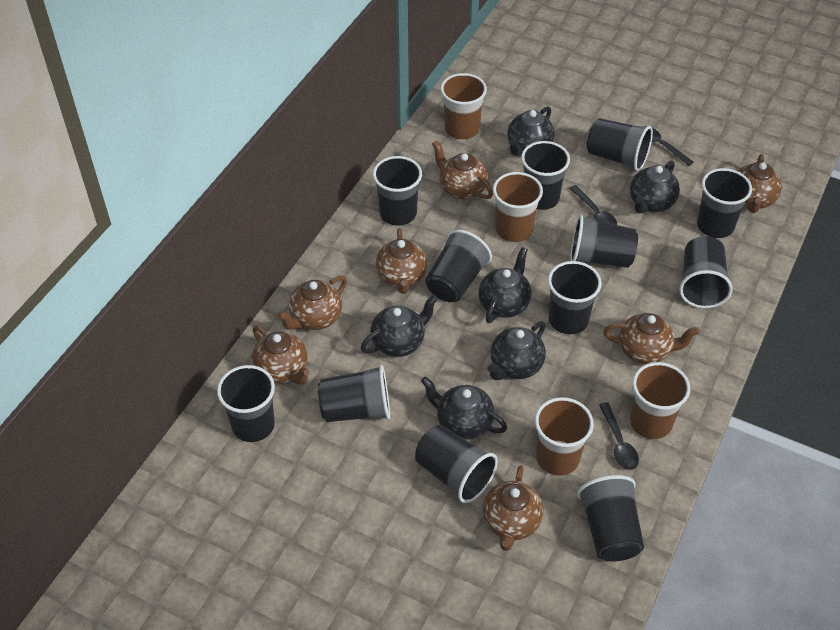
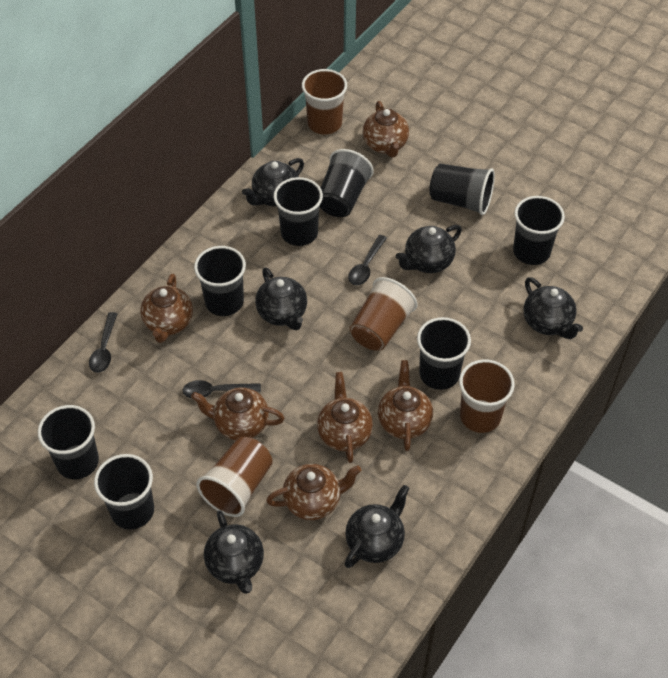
black cup: [217,365,275,442] [318,365,390,422] [373,156,422,225] [415,425,498,503] [425,230,492,302] [521,141,570,210] [548,261,602,334] [570,215,638,268] [577,475,644,561] [587,118,653,171] [679,236,733,308] [697,168,752,238] = 12 -> [38,405,99,479] [94,454,154,530] [194,246,246,316] [274,177,323,246] [320,149,374,217] [417,317,471,390] [429,164,495,215] [513,196,565,265] = 8
brown teapot: [252,325,310,385] [277,276,347,330] [376,228,427,294] [432,140,493,200] [482,465,543,551] [604,313,700,364] [738,154,782,213] = 7 -> [140,274,193,343] [191,387,284,440] [266,464,361,520] [317,372,373,463] [363,101,409,158] [378,360,433,451] = 6

